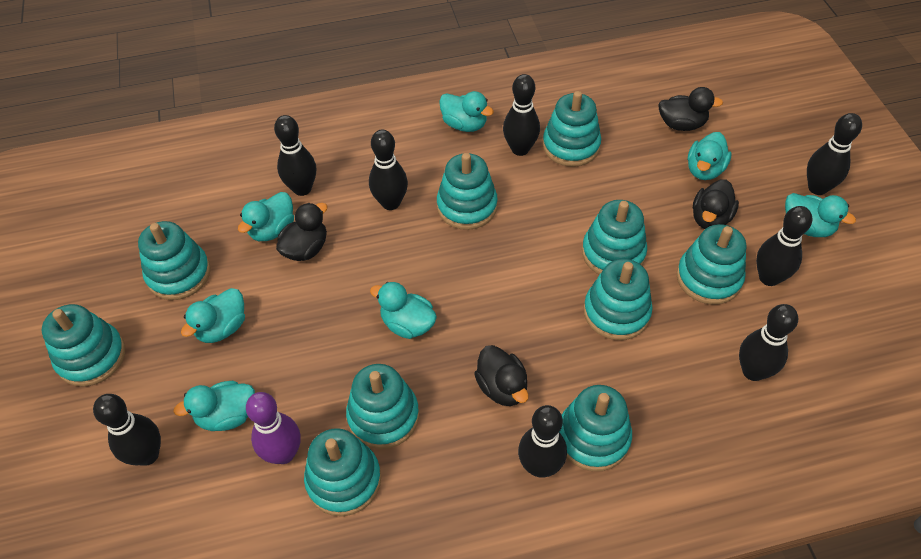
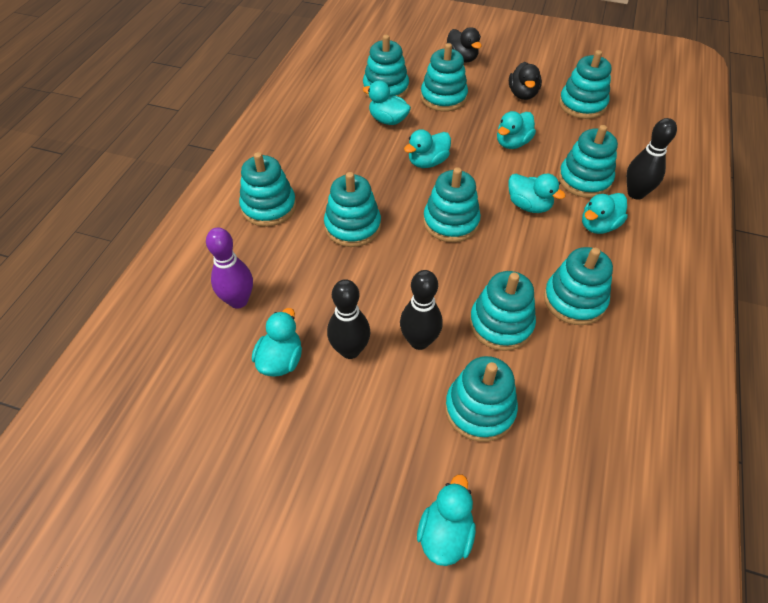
black bowling pin: [93,394,161,466] [274,115,316,196] [369,130,408,210] [503,74,540,156] [518,405,567,477] [739,304,798,381] [756,206,812,286] [807,113,862,195] = 8 -> [327,279,370,359] [400,270,443,350] [626,118,677,200] = 3
black duck: [276,203,328,261] [474,345,529,406] [658,87,723,131] [693,180,739,229] = 4 -> [446,27,482,62] [509,62,542,100] = 2

